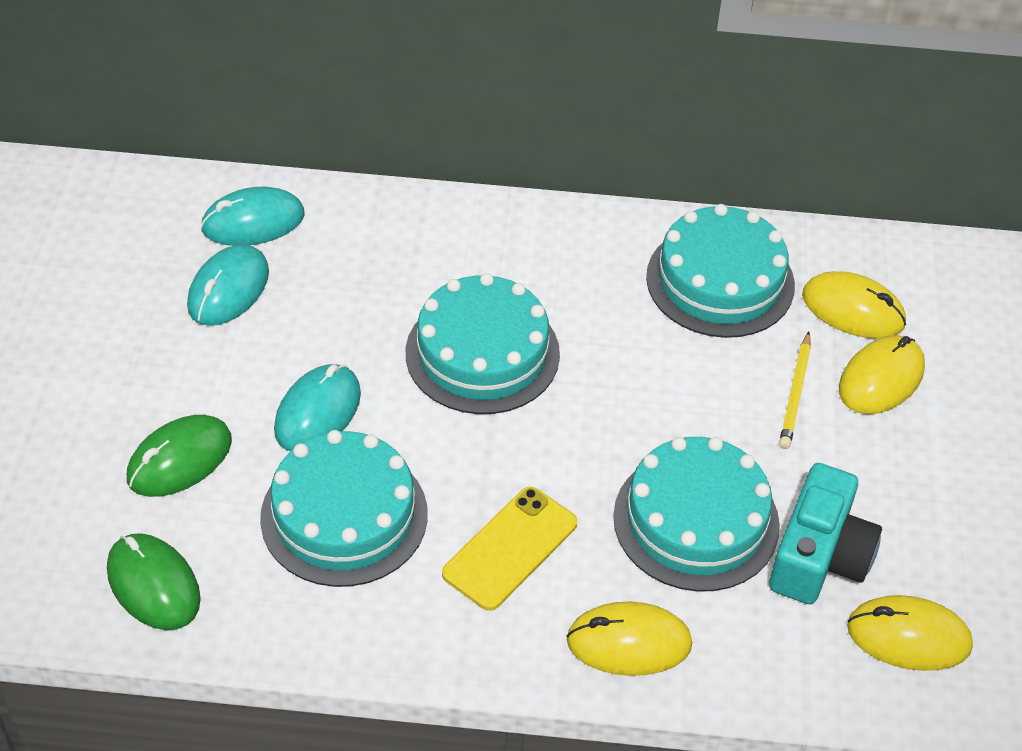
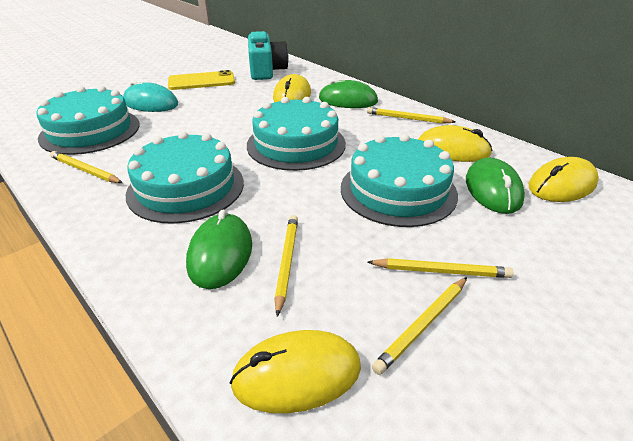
green mouse: [107,533,201,630] [127,415,232,497] = 2 -> [186,210,252,289] [319,79,378,108] [466,157,525,214] = 3
turquoise mouse: [187,244,269,326] [200,187,305,246] [274,364,361,451] = 3 -> [123,81,178,112] = 1
yellow pencil: [779,331,811,449] = 1 -> [50,151,123,183] [275,215,298,317] [367,107,455,124] [367,258,514,278] [372,277,467,375] = 5

